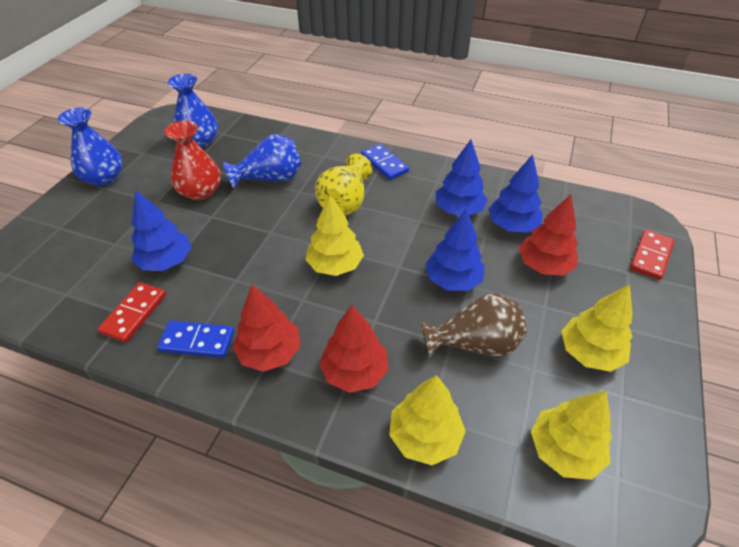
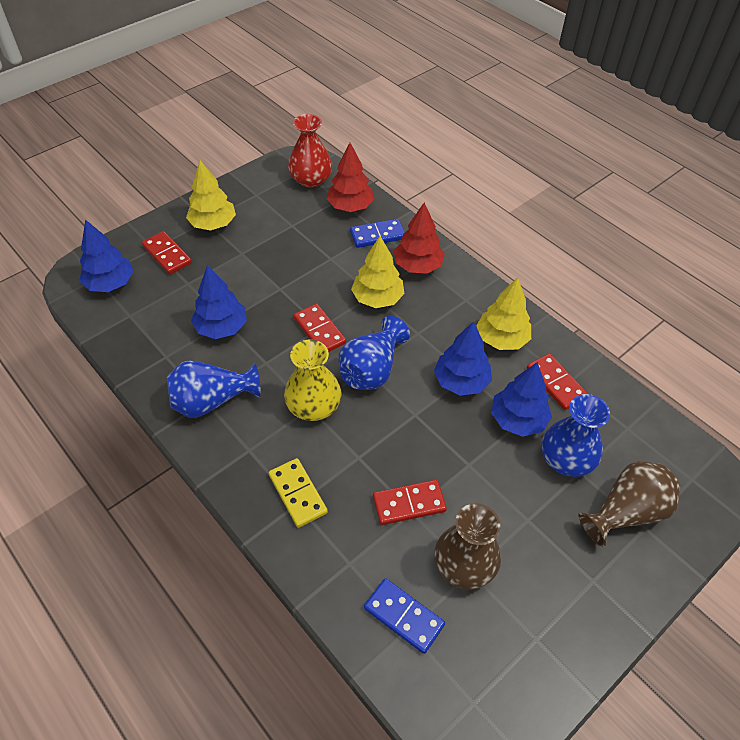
brown vase: [421,293,526,358] = 1 -> [435,503,501,590] [578,461,680,547] = 2
red domino: [98,282,166,343] [630,230,674,280] = 2 -> [142,231,192,275] [293,303,346,352] [373,480,447,525] [527,354,588,410] = 4
red tree: [233,284,301,372] [319,305,388,393] [519,195,578,276] = 3 -> [326,143,374,212] [394,203,445,274] = 2
yellow domino: none = 0 -> [269,458,328,528] = 1
yellow tree: [305,194,364,276] [389,375,466,465] [531,391,612,480] [561,284,633,372] = 4 -> [186,160,236,231] [351,236,405,308] [476,278,531,350] = 3

